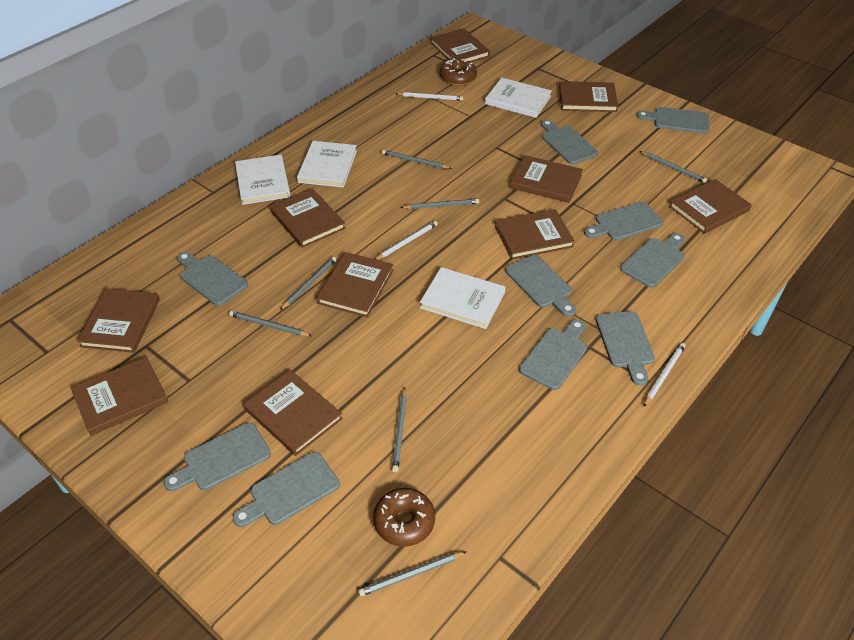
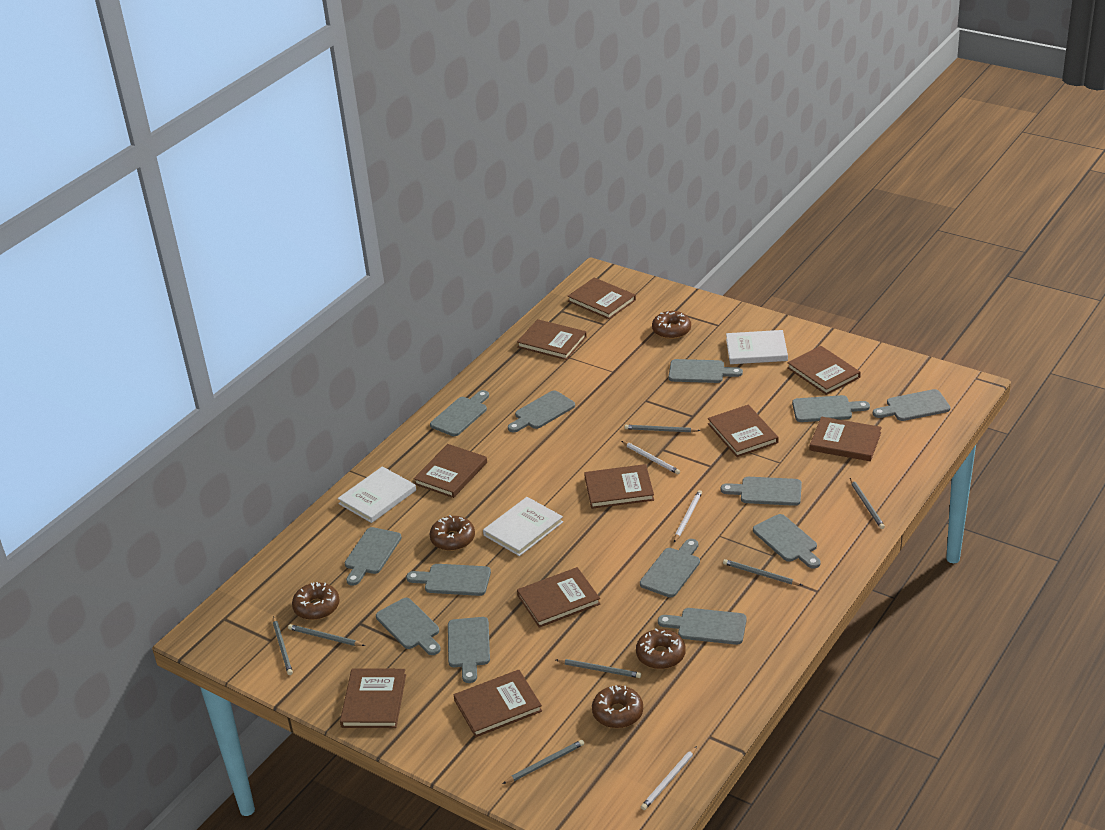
brown donut: [373,488,435,547] [440,58,477,86] = 2 -> [292,582,340,620] [429,515,475,551] [592,686,643,728] [636,629,686,669] [652,311,691,339] = 5
grey cutting board: [164,423,271,491] [177,252,248,306] [233,452,340,527] [505,255,576,317] [519,319,587,390] [541,119,598,164] [584,202,663,240] [596,311,655,386] [620,233,685,288] [636,107,709,134] = 10 -> [345,527,402,586] [376,598,441,655] [406,564,491,596] [430,390,489,436] [448,617,490,683] [508,390,575,433] [640,539,700,597] [658,608,747,645] [669,359,743,383] [721,477,802,506] [753,514,821,569] [792,395,870,422] [873,389,950,421] = 13
white book: [235,155,291,205] [297,141,357,188] [420,267,505,329] [485,78,552,118] = 4 -> [338,466,416,523] [483,497,563,556] [726,330,788,364] = 3

